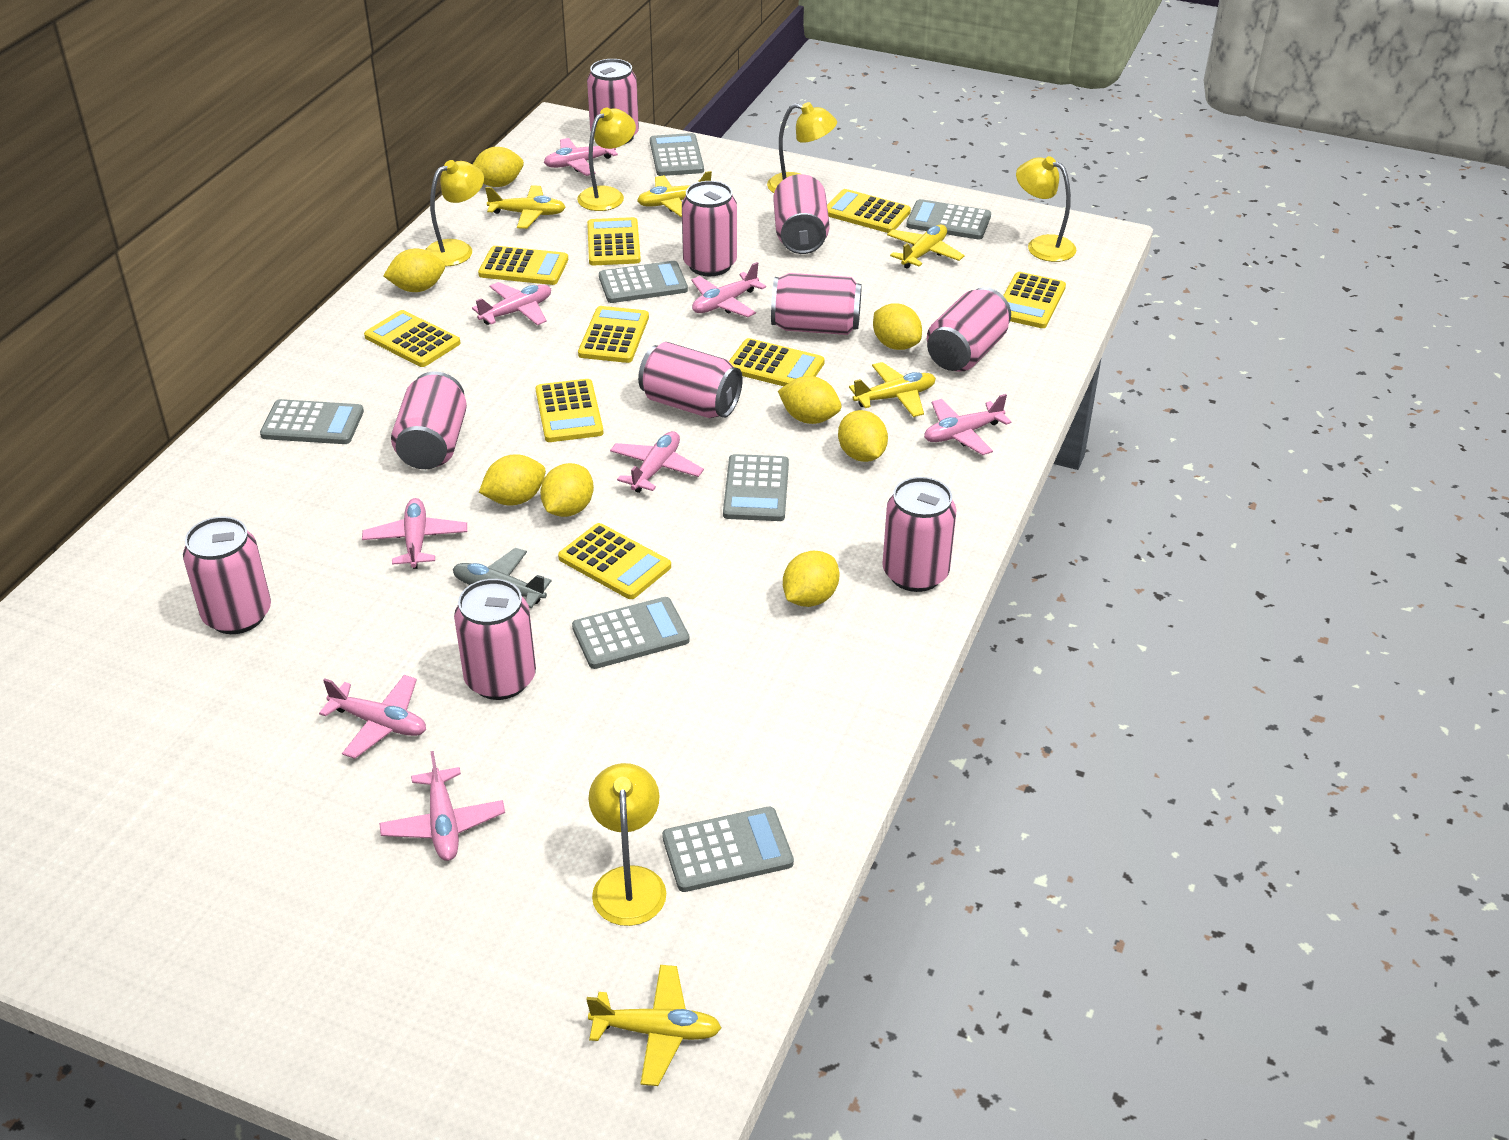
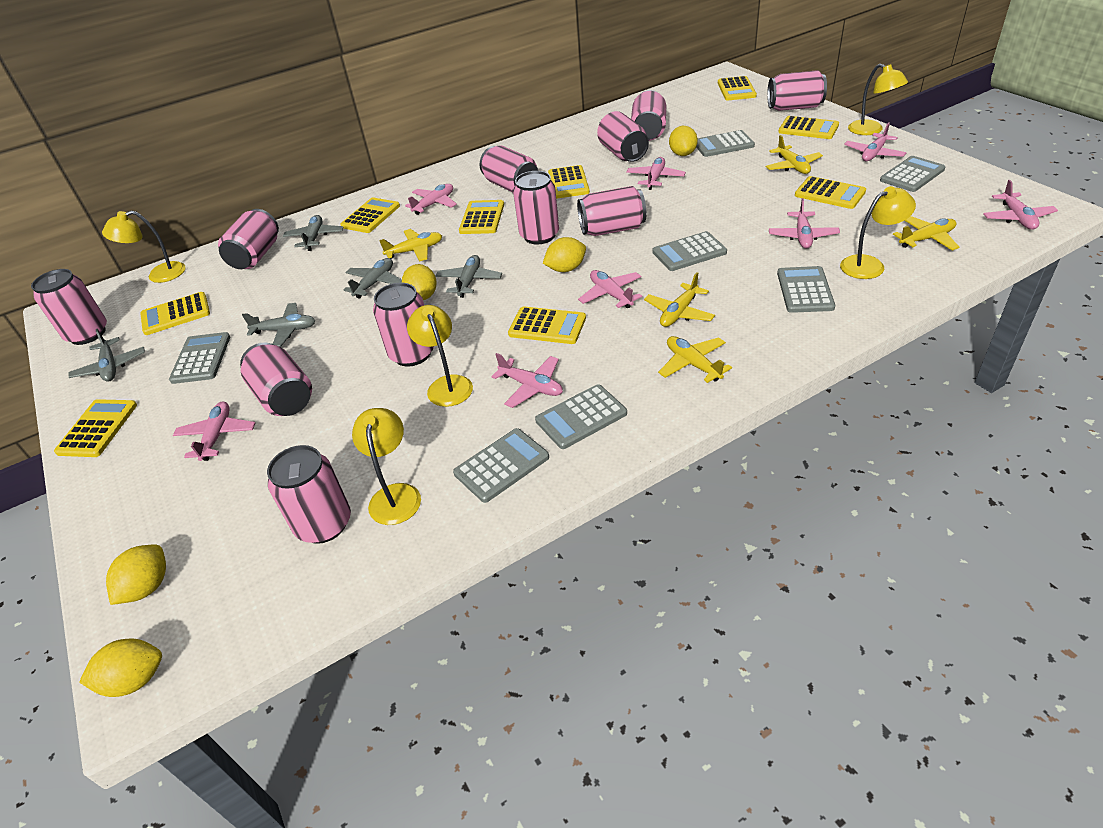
grey plane: [453,548,551,608] = 1 -> [69,329,145,382] [242,303,315,347] [283,215,344,251] [343,258,402,298] [435,255,502,298] = 5
pink can: [183,517,271,634] [391,372,467,469] [454,579,536,700] [587,59,639,144] [638,342,743,418] [682,181,737,276] [771,273,862,335] [774,174,830,254] [882,477,957,592] [927,287,1011,372] = 10 -> [31,269,107,345] [218,209,279,269] [240,342,312,416] [267,445,351,544] [373,282,434,367] [480,145,538,192] [513,171,559,244] [577,186,646,236] [597,111,649,162] [631,90,666,141] [767,70,827,111] = 11
yellow lemon: [383,248,445,292] [473,147,524,187] [479,454,546,505] [540,463,594,517] [778,376,842,424] [783,551,839,607] [838,410,888,462] [873,303,922,350] = 8 -> [79,639,162,697] [106,544,166,605] [402,264,437,300] [543,237,586,272] [669,126,698,156] = 5

